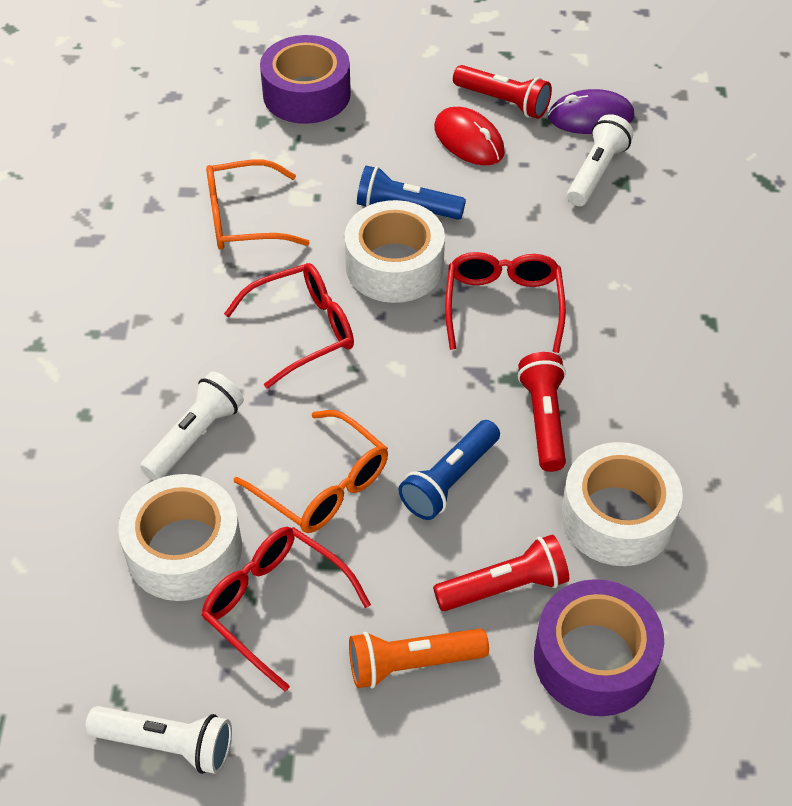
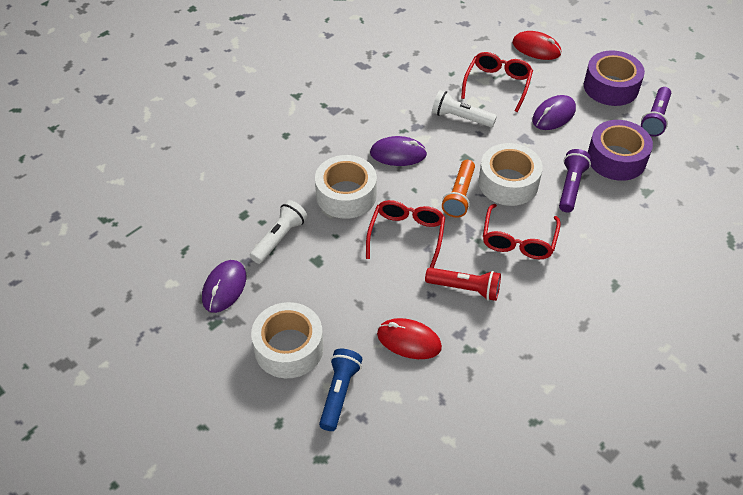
blue flashlight: [357,165,466,220] [399,420,500,520] = 2 -> [319,349,362,431] = 1
orange glasses: [206,160,310,250] [234,410,388,533] = 2 -> none = 0
purple flashlight: none = 0 -> [559,149,591,212] [641,87,671,136] = 2
purple mouse: [548,89,634,134] = 1 -> [202,260,246,313] [370,136,427,166] [532,95,576,130] = 3
red flashlight: [433,535,569,611] [453,65,552,119] [518,352,566,472] = 3 -> [425,268,501,301] = 1
red mouse: [434,107,505,165] = 1 -> [377,318,442,359] [512,31,562,60] = 2
white flashlight: [85,706,232,774] [140,371,244,480] [567,114,634,206] = 3 -> [250,200,307,264] [432,90,497,127] = 2

